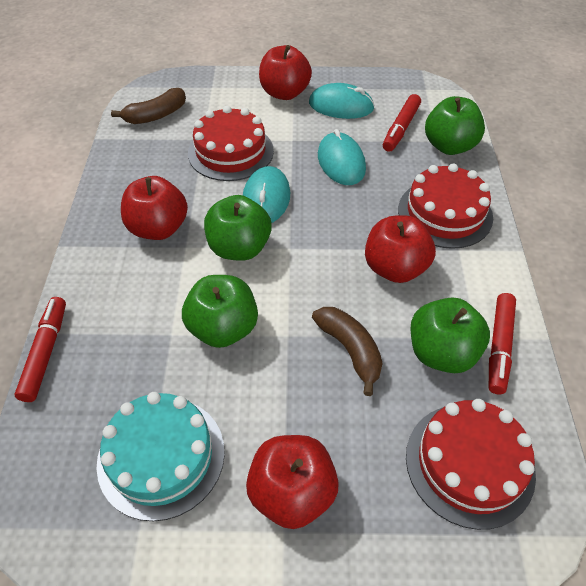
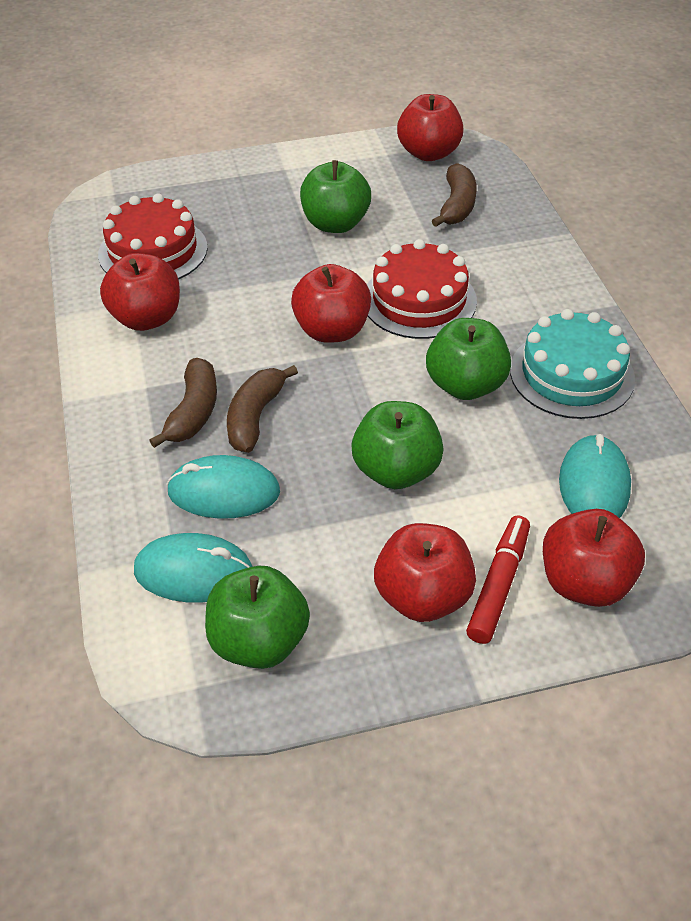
brown banana: [111,88,186,124] [312,307,383,396] = 2 -> [149,358,217,448] [227,365,298,453] [432,163,477,227] = 3
red apple: [121,176,188,240] [246,435,339,529] [259,45,312,100] [365,215,436,283] = 4 -> [100,253,180,331] [291,264,371,343] [374,523,476,622] [397,94,464,161] [543,509,645,607] = 5
red cake: [188,106,274,181] [398,163,493,249] [406,399,536,530] = 3 -> [98,193,208,280] [367,239,477,339] = 2
red marker: [14,297,66,402] [383,94,421,152] [489,293,516,394] = 3 -> [466,515,530,644] = 1

